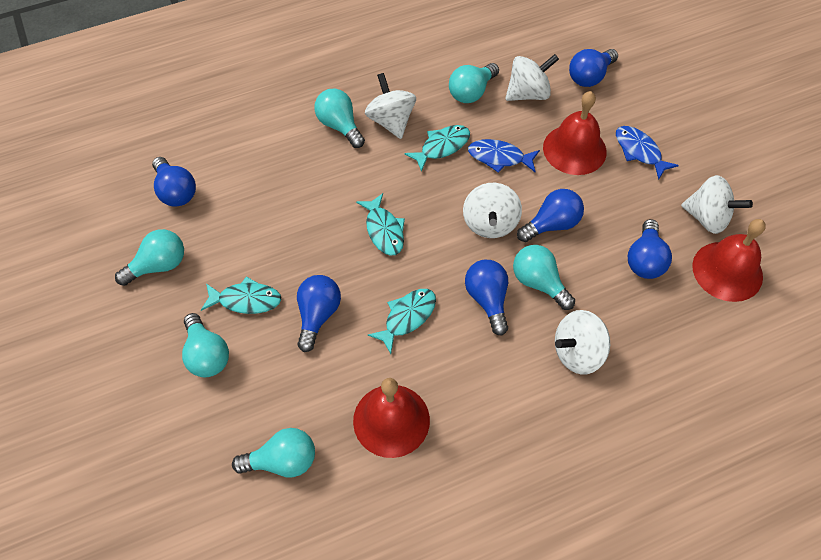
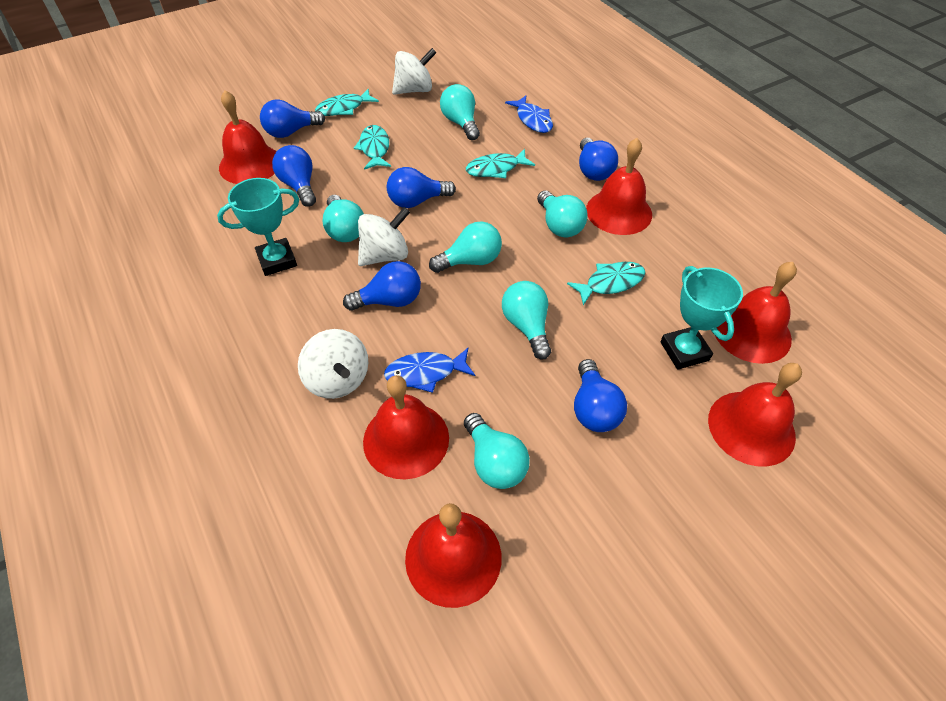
red bell: [353,378,430,458] [543,91,607,175] [692,219,766,302] = 3 -> [219,90,277,184] [363,375,449,479] [405,503,502,608] [586,138,652,235] [708,363,802,467] [715,262,797,364] = 6
turquoise trophy: none = 0 -> [217,178,299,276] [660,266,743,370] = 2
white spinning top: [365,73,416,139] [463,183,522,238] [505,54,559,101] [555,310,610,374] [681,175,753,234] = 5 -> [298,329,368,399] [358,207,410,266] [392,48,436,95] = 3

